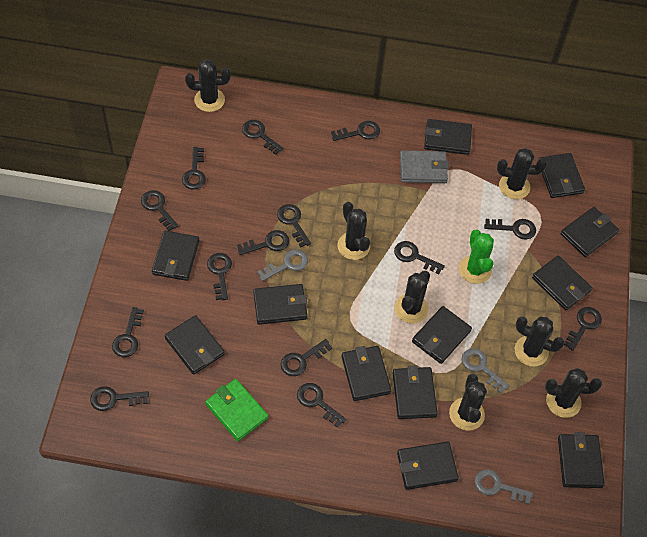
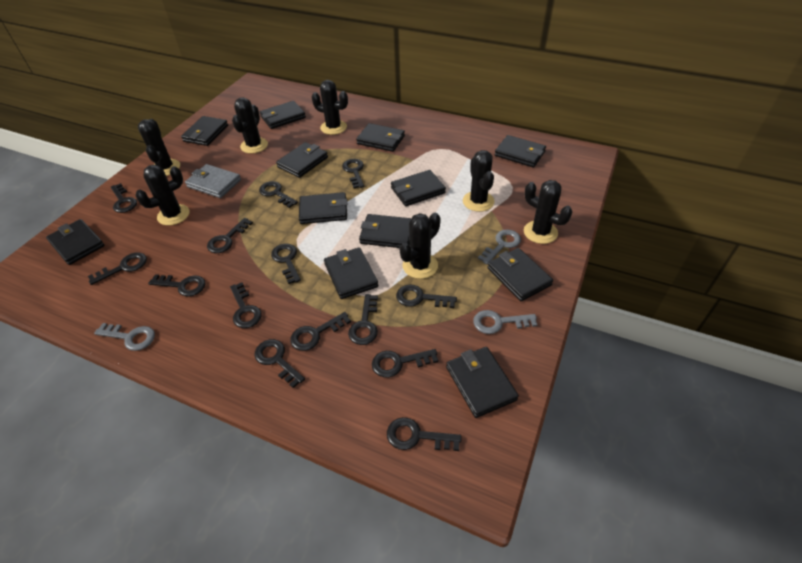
green cactus: [459,229,494,284] = 1 -> none = 0
green wallet: [205,379,268,441] = 1 -> none = 0

